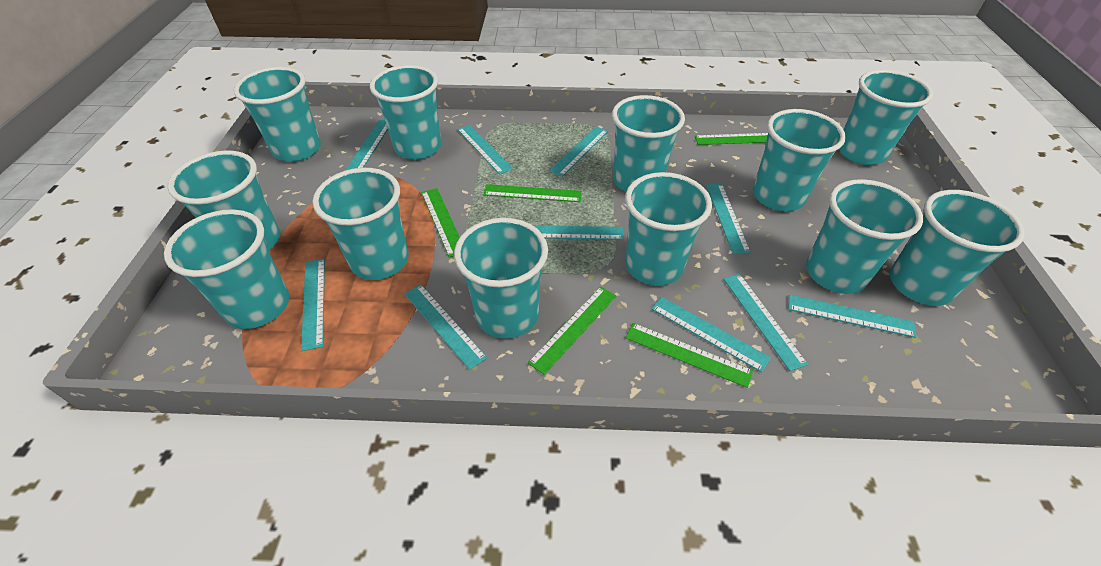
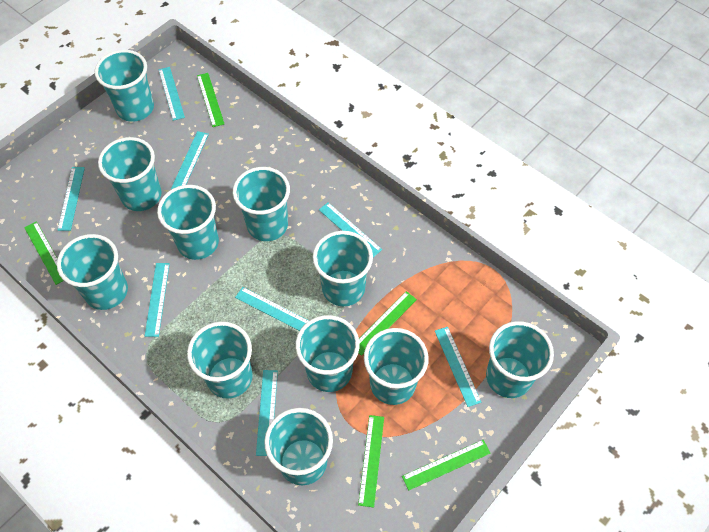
turquoise cup: [164,209,289,329] [167,150,280,251] [234,67,321,162] [312,168,409,280] [370,65,442,160] [454,218,548,339] [612,95,685,192] [625,172,712,286] [753,109,846,211] [806,179,923,294] [839,69,933,165] [890,190,1025,306] = 12 -> [57,234,128,310] [95,50,154,122] [98,137,161,211] [157,185,219,260] [187,322,253,399] [233,167,290,241] [264,408,333,485] [295,315,360,392] [313,231,373,306] [364,328,429,405] [486,321,554,398] = 11
turquoise ruler: [301,259,325,351] [346,120,388,170] [404,284,487,370] [457,125,513,175] [533,225,624,240] [549,127,608,177] [651,297,771,373] [706,184,751,254] [723,274,808,371] [789,295,917,338] = 10 -> [58,167,85,231] [145,263,170,337] [158,67,185,121] [171,131,209,189] [235,287,309,331] [256,370,278,456] [319,202,382,257] [435,327,481,407] = 8

